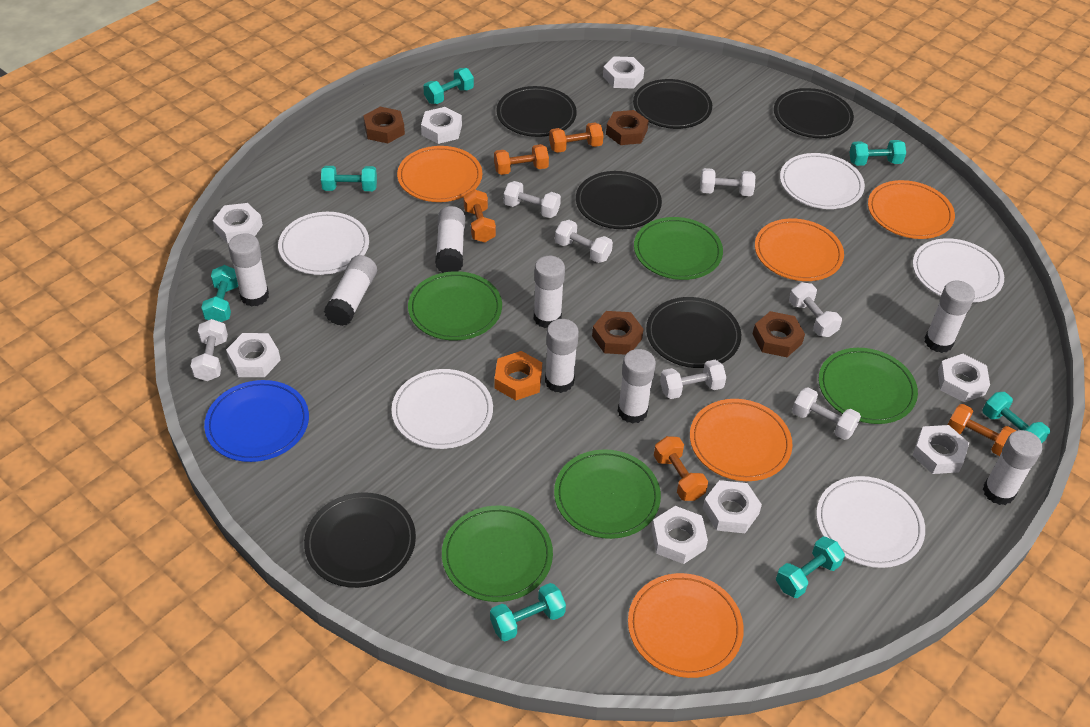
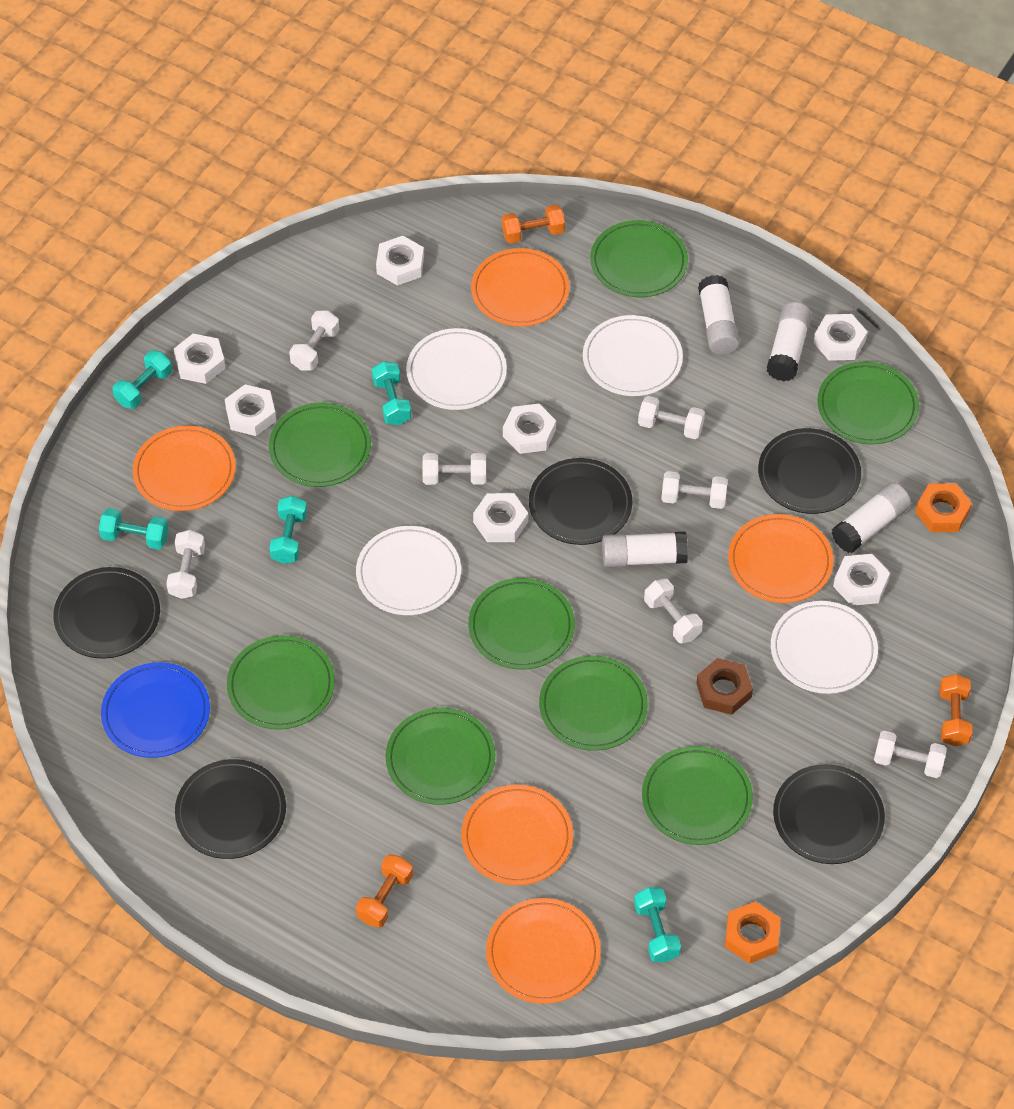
black plate: [304,492,416,588] [496,86,577,137] [576,171,662,229] [633,79,712,129] [646,297,741,368] [774,88,854,138] = 6 -> [53,567,160,658] [175,759,286,859] [529,458,633,545] [758,428,861,514] [773,764,885,864] = 5
brown nut: [363,107,405,143] [592,311,644,355] [606,110,649,145] [753,311,805,357] = 4 -> [696,658,753,715] = 1
green plate: [408,271,502,340] [442,506,553,602] [554,449,661,539] [634,217,723,280] [819,348,918,424] = 5 -> [227,635,335,730] [269,402,371,487] [385,707,495,805] [468,578,575,670] [539,656,648,751] [590,220,688,297] [642,746,753,845] [817,362,919,445] = 8
orange dumbbell: [463,189,496,243] [494,144,549,175] [549,122,604,153] [654,436,708,501] [948,404,1017,456] = 5 -> [356,855,413,928] [502,204,565,244] [939,674,972,746] = 3
orange nut: [494,351,542,401] = 1 -> [725,901,780,964] [915,483,972,532] = 2
turquoise dumbbell: [201,265,238,322] [321,166,377,191] [423,68,474,104] [490,583,566,641] [776,536,845,598] [849,140,906,166] [982,392,1050,443] = 7 -> [99,508,169,550] [113,350,172,409] [269,496,307,564] [372,361,411,425] [634,887,681,962] = 5
white glue stick: [228,233,269,306] [324,255,377,326] [435,206,465,273] [534,256,565,328] [545,319,579,393] [618,349,656,424] [925,280,975,353] [983,430,1042,505] = 8 -> [602,531,688,567] [698,275,740,355] [767,302,812,381] [832,482,911,553] = 4
white nut: [213,203,263,243] [226,333,281,377] [421,107,462,144] [603,56,645,89] [652,506,708,564] [703,480,762,533] [912,425,969,474] [938,354,990,402] = 8 -> [174,334,226,384] [225,384,276,436] [376,236,424,286] [473,493,528,542] [503,404,556,454] [813,314,867,361] [833,554,890,606] = 7
white plate: [278,212,369,275] [391,369,493,449] [780,153,865,209] [816,476,925,568] [913,238,1004,303] = 5 -> [356,526,461,615] [406,328,507,410] [583,315,683,396] [771,601,878,694] = 4

